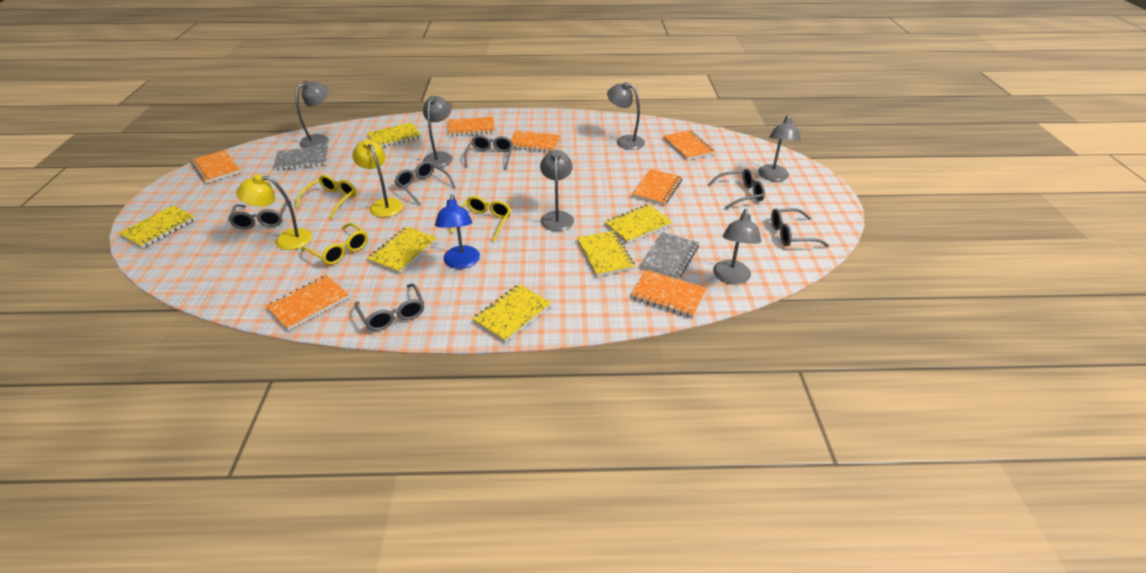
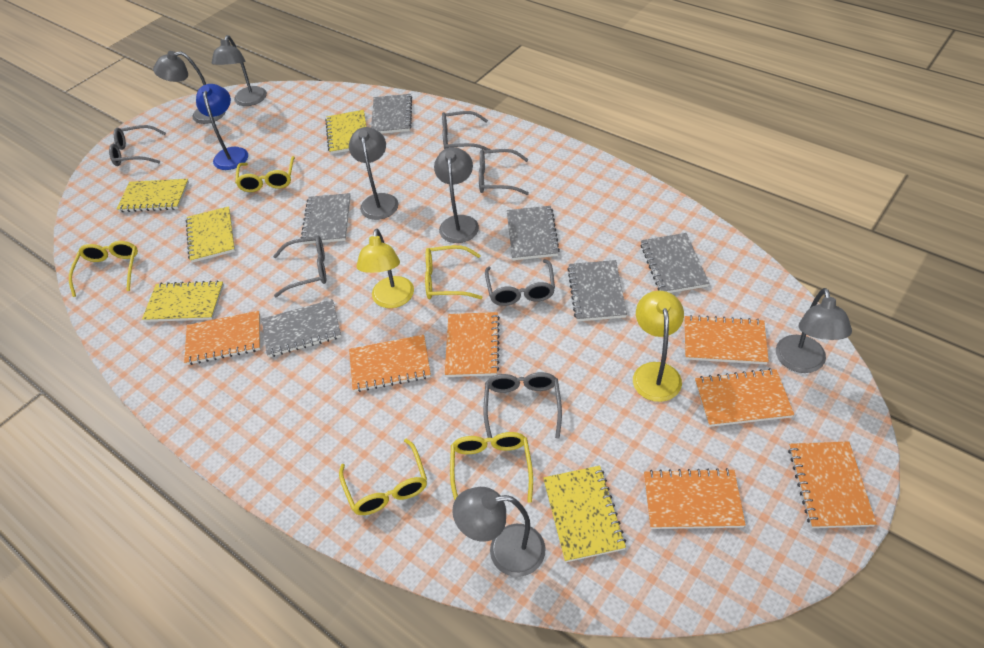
grey notebook: [273,146,329,170] [640,232,699,279] = 2 -> [262,299,341,357] [300,193,351,244] [371,94,412,134] [507,206,560,260] [567,260,627,321] [640,233,709,293] = 6
yellow glasses: [295,175,357,219] [301,223,368,265] [450,196,511,242] = 3 -> [69,241,138,297] [235,156,295,192] [339,439,427,515] [425,245,483,299] [450,432,533,503] = 5
yellow notebook: [119,205,196,248] [367,122,421,147] [367,227,437,274] [472,284,551,342] [577,231,635,277] [605,204,673,243] = 6 -> [117,179,189,212] [142,280,224,322] [186,206,235,263] [325,110,366,154] [543,466,626,562] = 5

